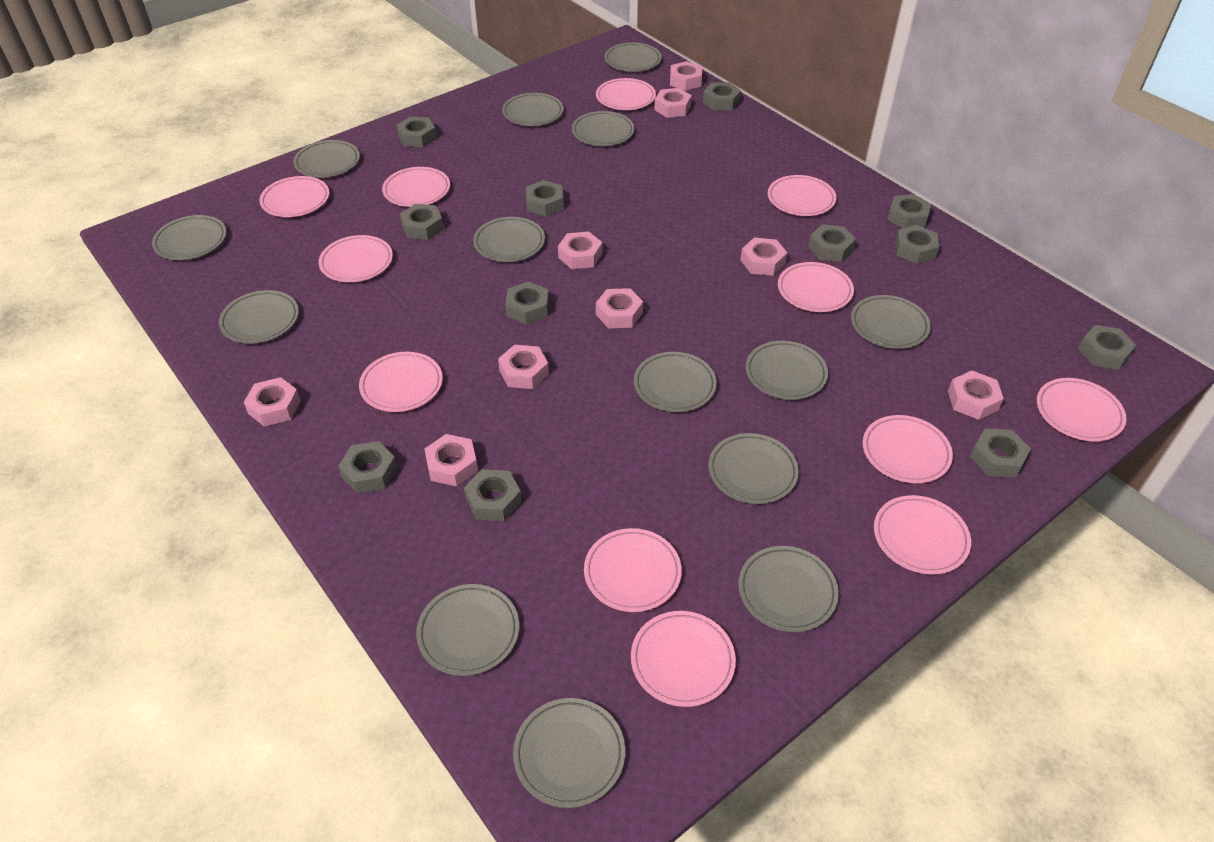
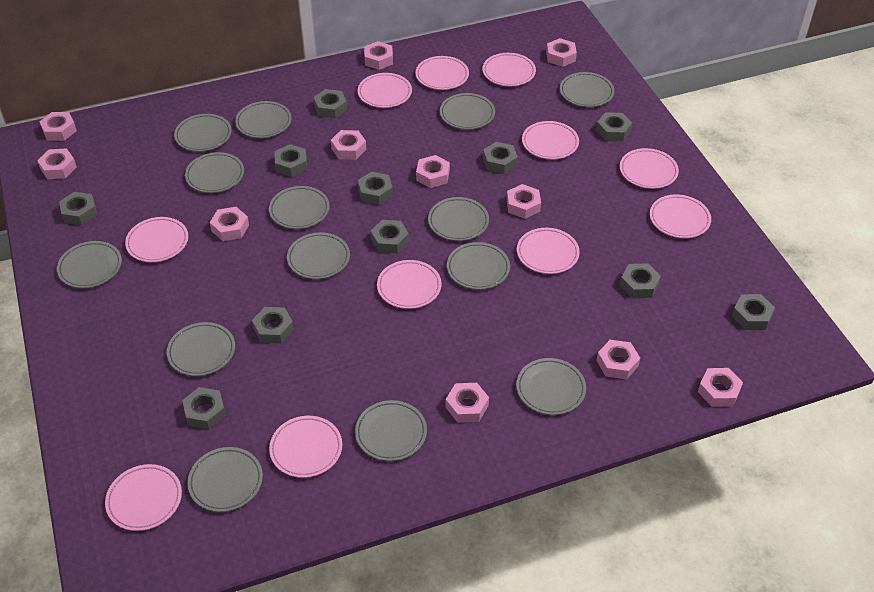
grey nut: [338,441,397,494] [397,117,437,147] [400,204,444,240] [464,469,522,521] [505,281,549,324] [526,180,564,217] [703,82,741,111] [808,224,856,262] [887,194,931,229] [895,225,939,264] [970,428,1031,478] [1078,325,1136,370] = 12 -> [59,192,97,225] [182,387,226,429] [252,307,294,344] [275,144,307,177] [314,89,347,118] [358,172,393,205] [370,220,409,253] [483,142,518,174] [596,112,632,141] [620,263,661,298] [732,294,775,330] = 11
pink nut: [244,377,301,427] [425,434,478,486] [498,345,549,389] [558,231,602,269] [596,288,643,328] [654,88,692,118] [670,61,702,91] [741,237,787,276] [948,371,1004,420] = 9 -> [37,148,77,179] [39,112,77,141] [210,207,249,241] [331,130,366,160] [364,41,393,70] [416,155,450,188] [446,383,489,423] [507,184,541,219] [546,38,577,67] [596,340,640,379] [698,368,743,407] = 11
pink plate: [259,176,329,217] [318,235,393,282] [359,352,443,412] [382,167,450,207] [584,528,682,612] [596,78,656,110] [631,611,736,707] [768,175,836,216] [778,262,854,312] [863,415,953,483] [874,495,971,574] [1037,378,1127,441] = 12 -> [105,464,182,531] [125,217,188,262] [269,416,342,478] [358,73,412,108] [377,260,441,309] [415,56,469,90] [482,53,536,86] [517,228,580,274] [522,121,579,159] [620,148,679,189] [650,194,711,238] = 11

